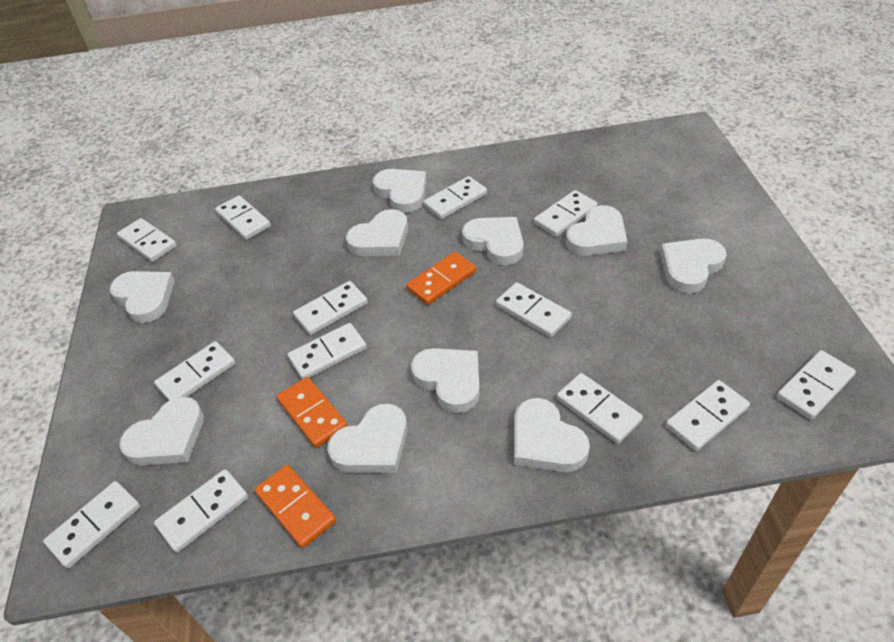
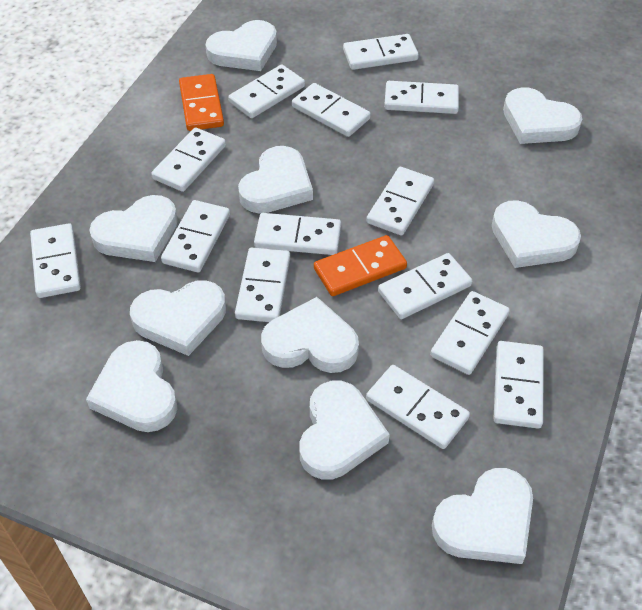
orange domino: [254,465,336,548] [277,377,348,448] [406,252,476,305] = 3 -> [179,74,224,131] [314,235,407,296] = 2
white domino: [43,481,140,568] [117,218,177,262] [154,341,235,401] [154,469,248,553] [215,196,271,240] [288,323,367,379] [293,281,368,335] [423,176,487,219] [496,282,572,337] [534,190,598,237] [557,373,643,444] [666,380,750,451] [777,350,856,420] = 13 -> [30,223,81,298] [151,127,226,192] [161,200,230,272] [228,65,305,118] [235,248,290,322] [254,213,341,255] [292,83,371,137] [343,34,419,70] [366,167,434,236] [366,365,470,449] [378,253,472,319] [384,81,459,114] [430,291,510,375] [493,341,544,429] = 14

